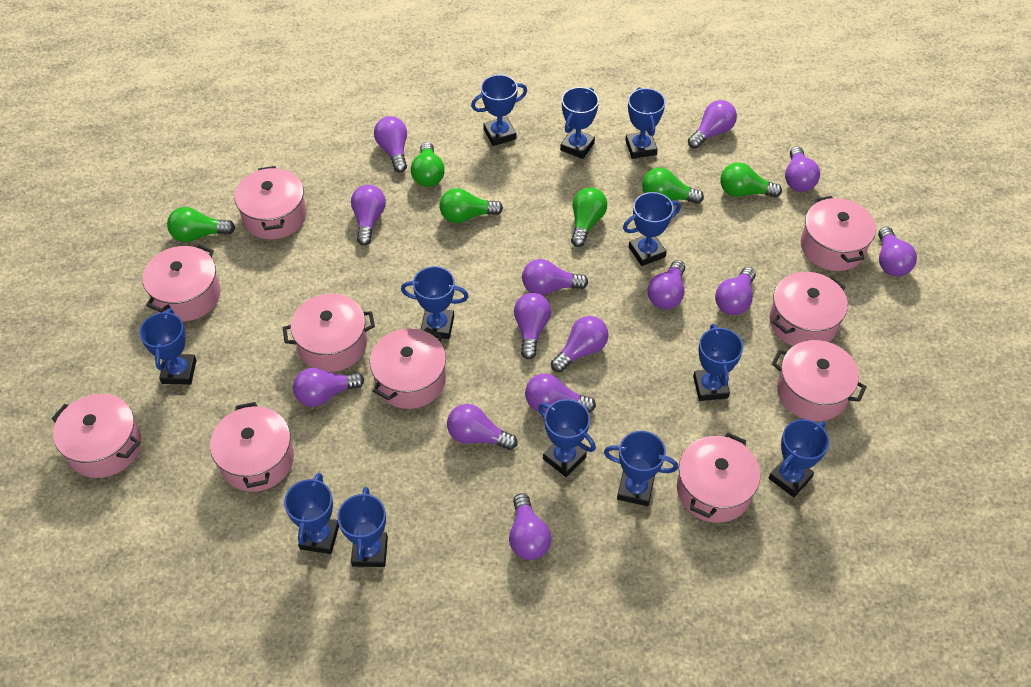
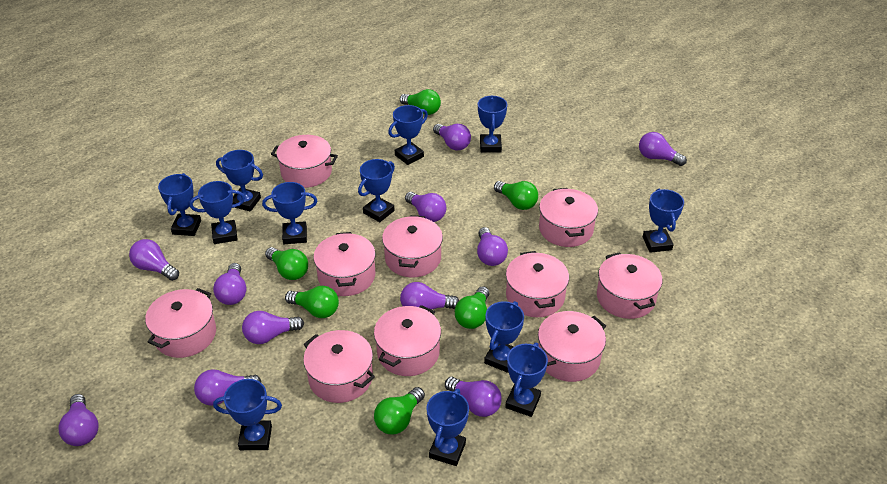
purple light bulb: [293,368,364,407] [351,185,386,246] [374,116,407,173] [447,404,517,450] [509,493,552,560] [514,293,551,359] [522,259,588,295] [525,374,596,413] [551,316,609,372] [648,260,685,309] [688,100,737,149] [715,267,756,315] [785,146,820,192] [878,227,917,276] = 14 -> [58,394,98,446] [129,239,179,281] [194,369,261,406] [213,263,246,305] [242,311,304,344] [400,282,459,309] [405,192,446,222] [433,124,471,150] [445,377,502,417] [477,227,508,266] [639,132,687,166] = 11

